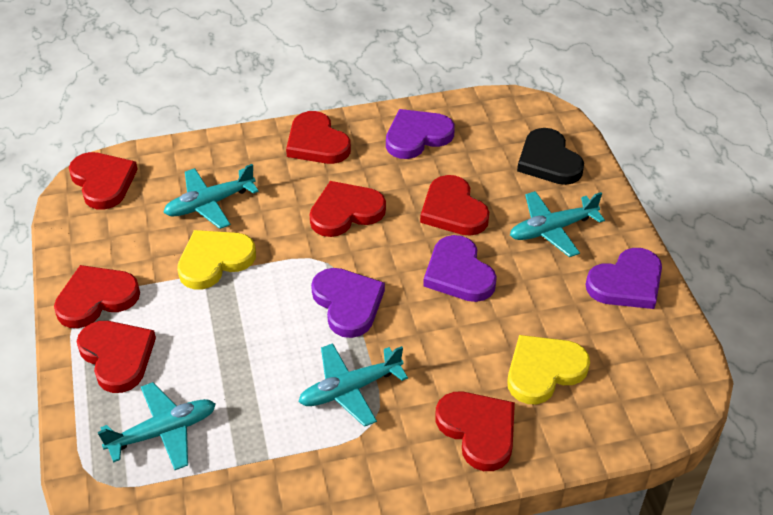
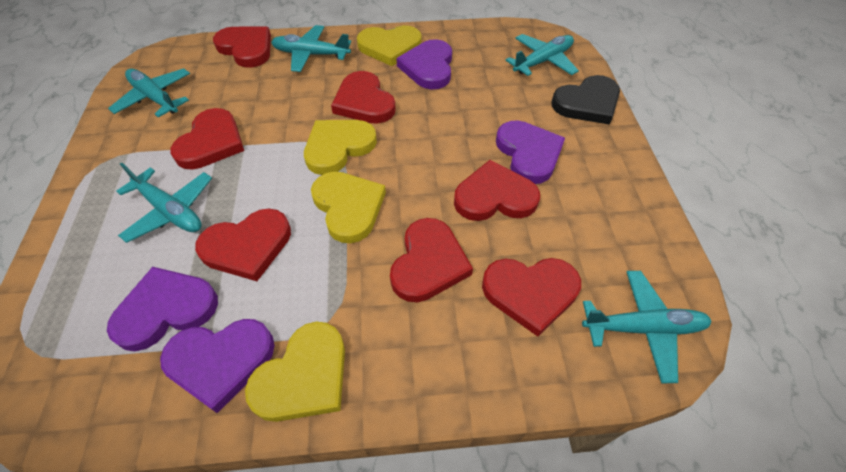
turquoise plane: [98,382,216,470] [163,164,259,229] [299,343,408,427] [510,191,605,257] = 4 -> [108,68,190,118] [116,163,212,243] [271,25,351,72] [505,34,579,76] [582,271,711,384] = 5
yellow heart: [177,230,256,289] [507,335,590,404] = 2 -> [245,322,345,422] [304,120,377,175] [311,172,386,243] [357,25,422,66] = 4

